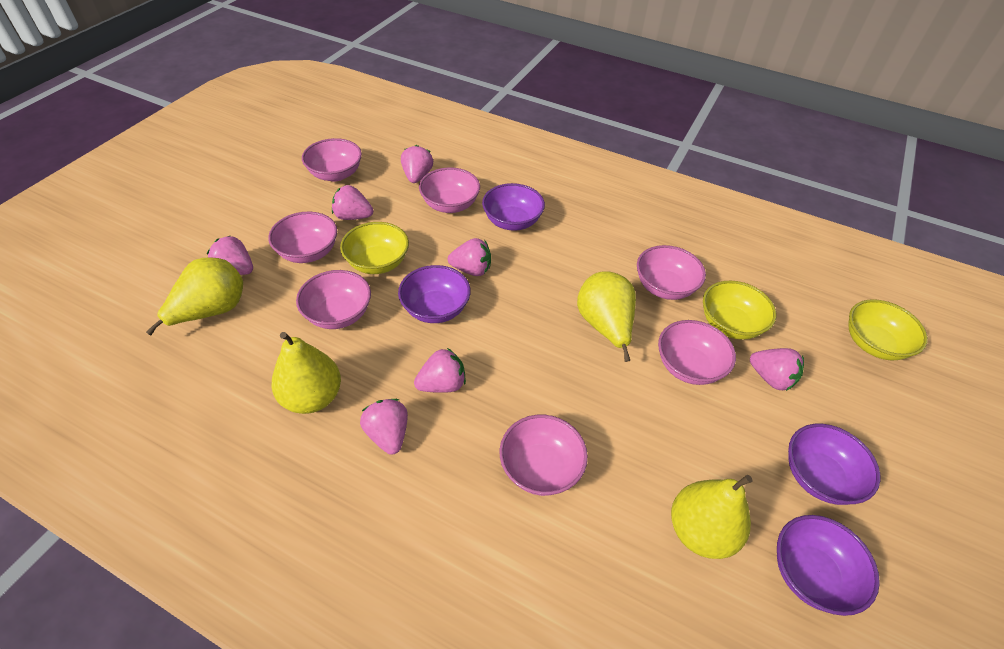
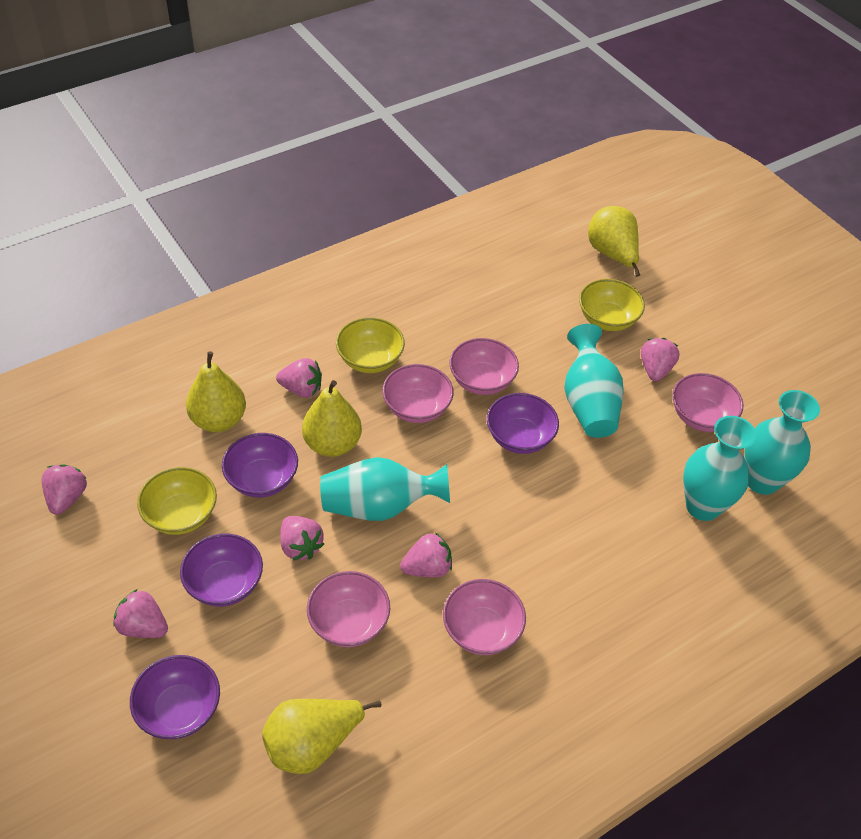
pink bowl: [268,212,337,263] [296,270,371,329] [302,138,362,182] [419,167,480,213] [500,415,588,496] [637,245,706,300] [658,320,736,385] = 7 -> [307,571,390,647] [382,364,454,423] [443,579,526,655] [449,338,519,395] [672,373,744,432] = 5
pink strawberry: [207,235,253,275] [332,185,373,220] [360,399,408,455] [401,145,433,183] [414,348,466,393] [448,238,491,276] [750,348,804,391] = 7 -> [42,464,87,515] [113,589,168,638] [276,358,322,398] [280,516,324,561] [400,532,452,577] [641,338,680,381] = 6
turquoise vase: none = 0 -> [320,457,450,521] [564,324,624,438] [683,416,756,521] [744,390,820,495] = 4

